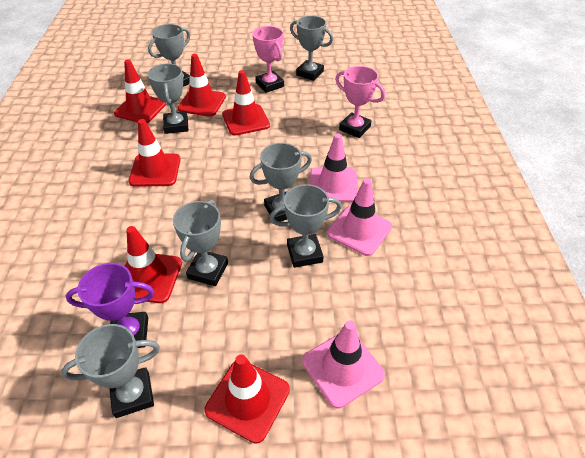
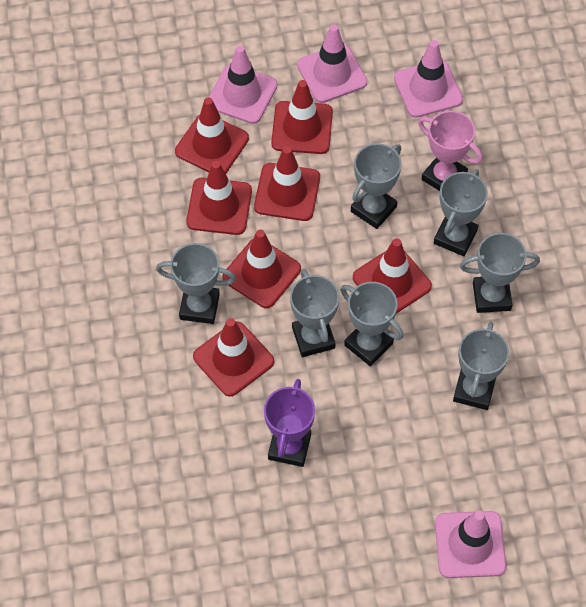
pink traffic cone: [302,320,385,408] [310,134,358,202] [327,178,392,256] = 3 -> [209,46,277,124] [297,24,368,103] [394,40,463,118] [435,511,506,578] = 4
pink trophy: [253,26,284,93] [335,66,385,138] = 2 -> [418,111,483,191] = 1
red traffic cone: [114,59,166,123] [125,226,182,303] [129,119,181,187] [177,54,226,117] [204,354,290,444] [222,70,270,136] = 6 -> [175,97,249,174] [186,161,252,235] [193,318,274,397] [222,229,301,308] [254,146,320,221] [271,80,333,154] [353,238,432,314] = 7

